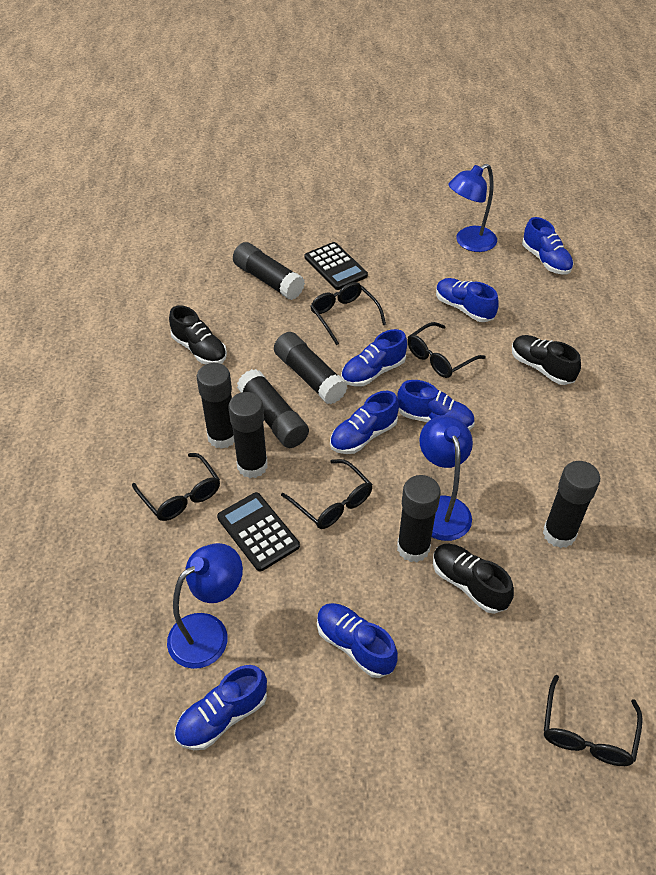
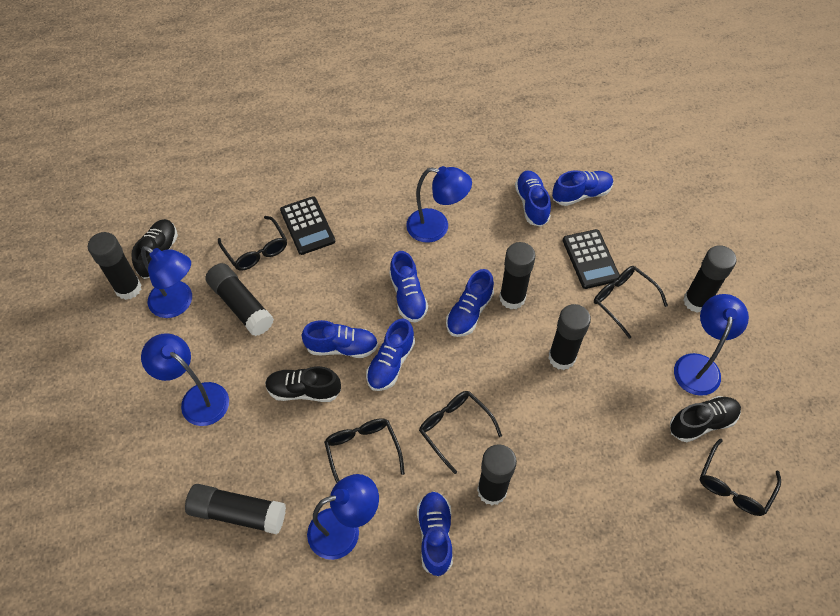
blue lamp: [167,543,243,669] [419,416,473,541] [448,164,497,252] = 3 -> [141,246,192,318] [141,333,229,426] [307,474,379,560] [406,166,472,243] [674,294,749,396] = 5

